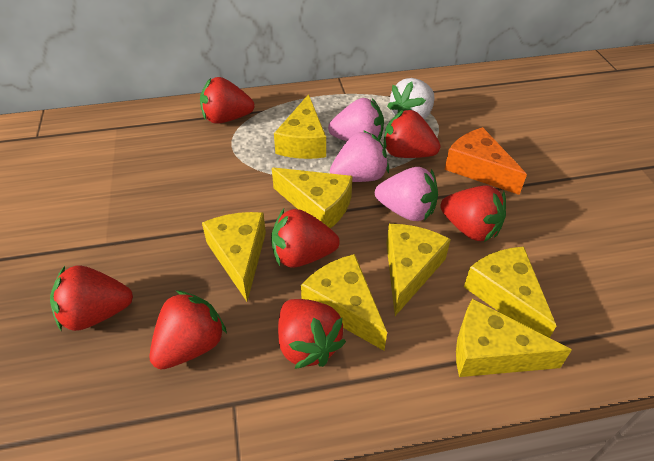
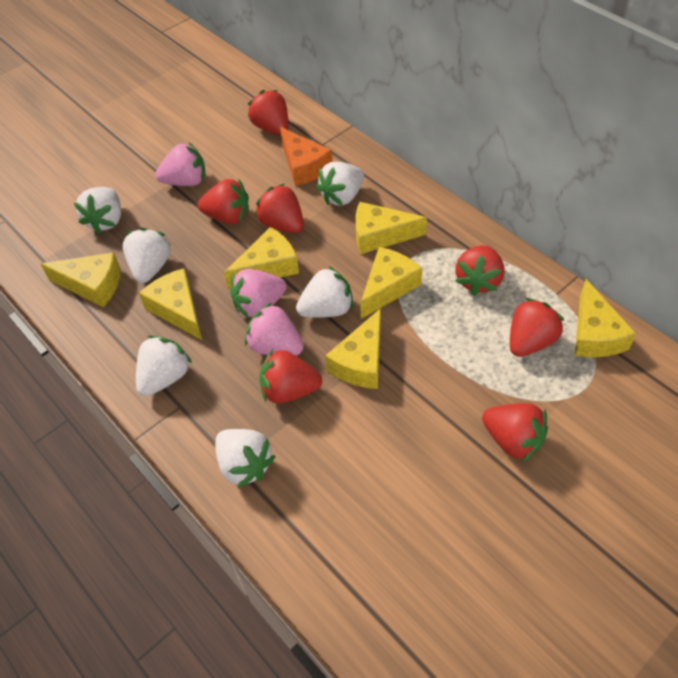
white strawberry: [387,78,434,120] = 1 -> [74,187,121,234] [123,228,171,283] [136,335,192,396] [215,429,276,489] [296,266,354,318] [316,162,364,206] = 6

